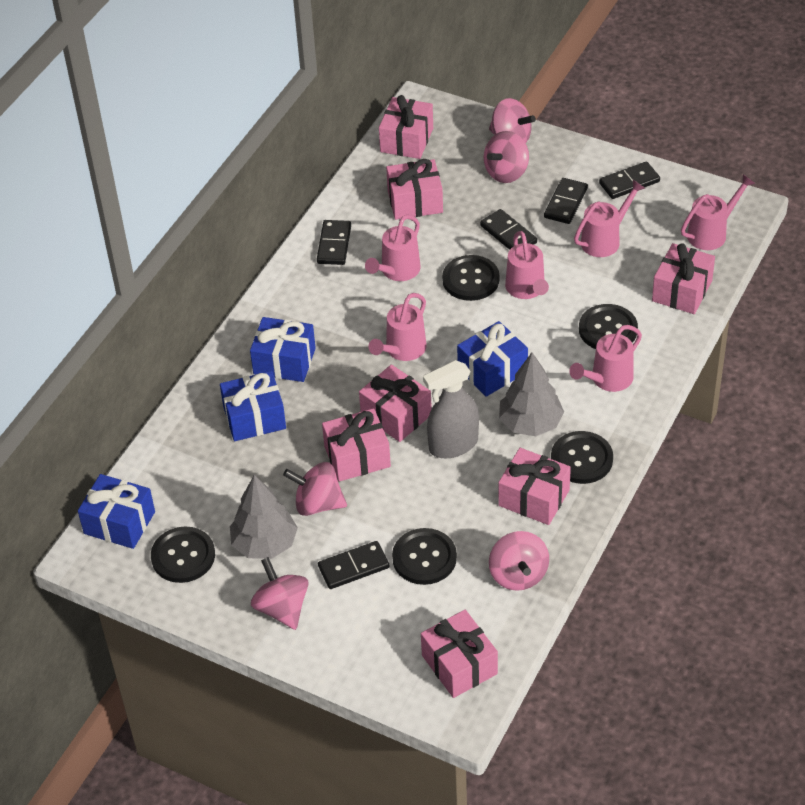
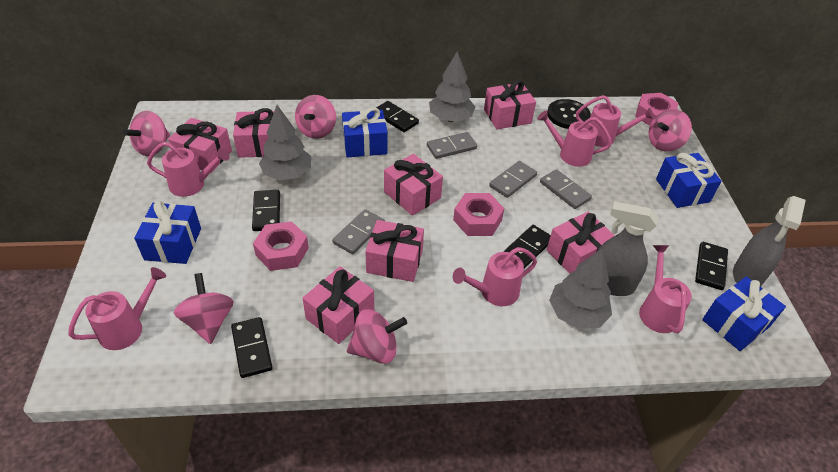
black button: [151,527,215,583] [392,528,457,585] [442,255,500,301] [551,431,613,484] [579,304,638,349] = 5 -> [547,99,591,129] = 1
grey domino: none = 0 -> [332,209,385,254] [427,132,477,159] [489,161,537,198] [540,169,592,209] = 4
grey spray bottle: [423,360,479,458] = 1 -> [597,201,658,296] [733,196,806,287] = 2
grey tree: [230,475,298,559] [499,352,564,436] = 2 -> [259,105,311,181] [429,51,475,122] [549,248,612,329] = 3
pink nut: none = 0 -> [253,221,309,271] [453,193,504,236] [635,93,678,126] = 3

